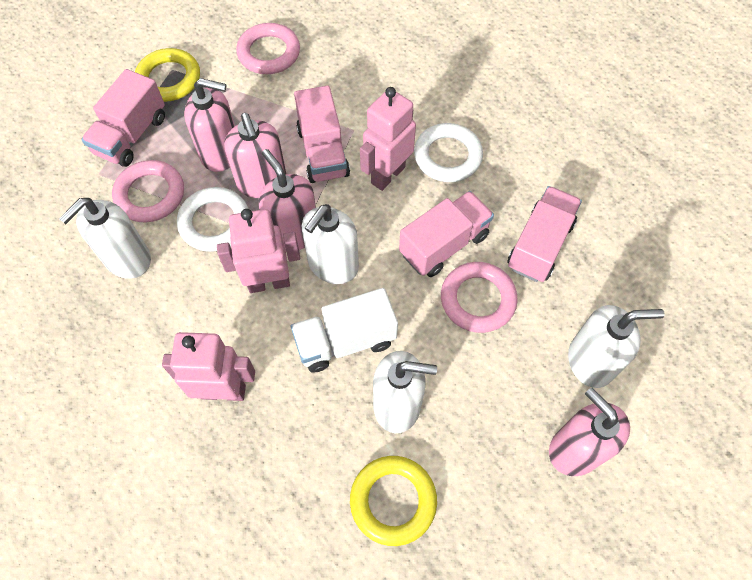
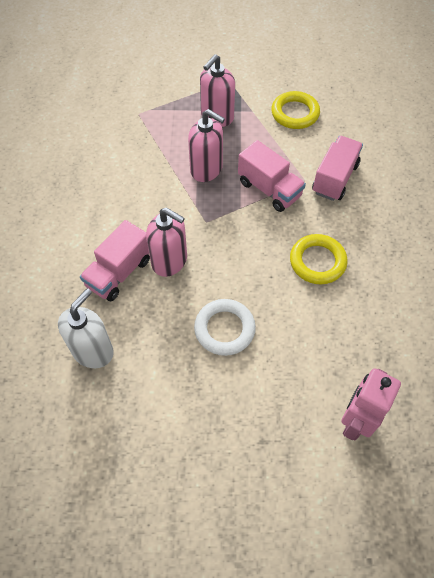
pink ring: [112,160,184,222] [236,23,300,74] [441,262,518,333] = 3 -> none = 0
pink robot: [162,332,255,401] [217,209,300,293] [360,87,416,191] = 3 -> [341,368,401,440] = 1
pink soap dispenser: [184,78,235,172] [224,113,286,198] [258,149,316,251] [549,387,630,476] = 4 -> [146,207,187,277] [188,109,225,182] [200,54,235,127] = 3
pink truck: [81,69,165,167] [294,86,350,183] [399,191,494,277] [507,186,582,282] = 4 -> [80,220,150,301] [238,140,306,212] [312,136,363,201] = 3
white ring: [177,187,248,252] [414,123,483,182] = 2 -> [194,299,256,356] = 1
white soap dispenser: [59,198,151,279] [302,204,359,284] [373,351,437,433] [568,305,665,388] = 4 -> [58,288,114,368] = 1
white truck: [291,288,398,373] = 1 -> none = 0

